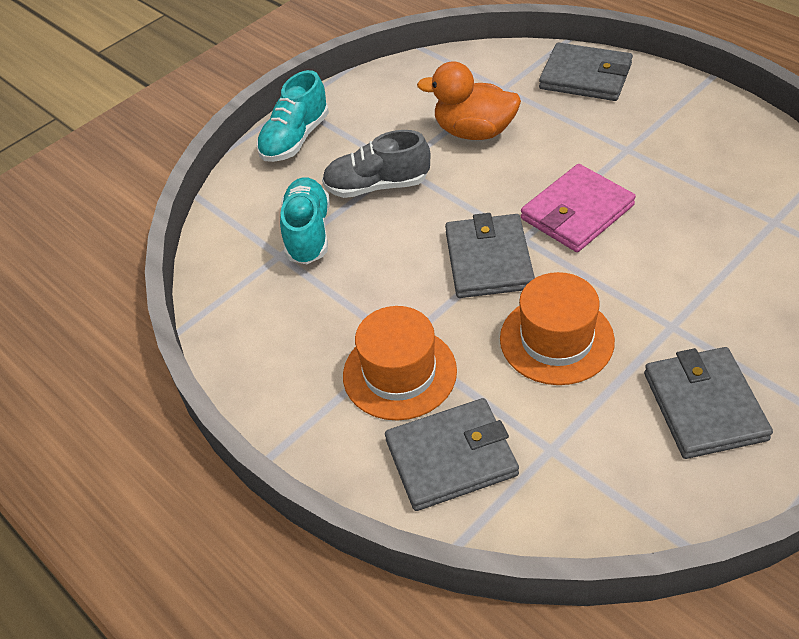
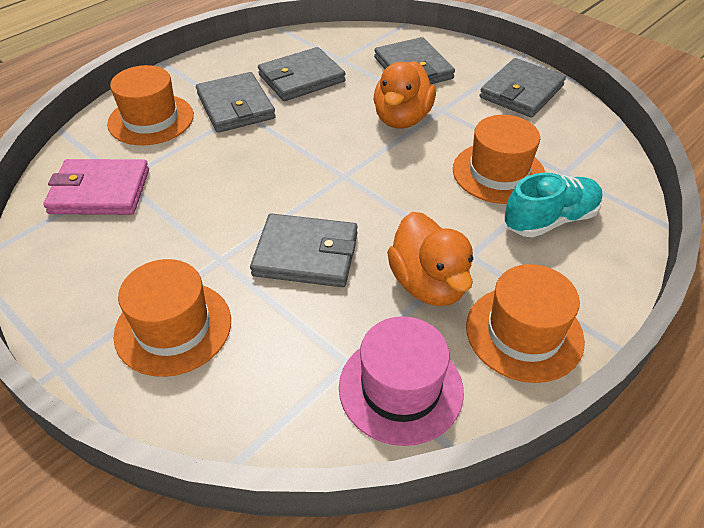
grey shoe: [322,130,430,198] = 1 -> none = 0
grey wallet: [385,398,519,511] [445,213,535,298] [539,43,633,101] [644,347,773,459] = 4 -> [196,72,276,133] [250,213,358,287] [258,47,346,101] [374,37,455,84] [480,58,566,118] = 5
orange duck: [417,61,521,140] = 1 -> [374,61,436,129] [387,212,473,306] = 2
orange hat: [343,306,457,421] [500,272,615,385] = 2 -> [107,65,194,145] [114,259,231,377] [453,115,546,204] [466,264,585,383] = 4
pink hat: none = 0 -> [339,316,464,446] = 1
turquoise shoe: [256,70,329,162] [280,177,330,264] = 2 -> [504,173,603,238] = 1

